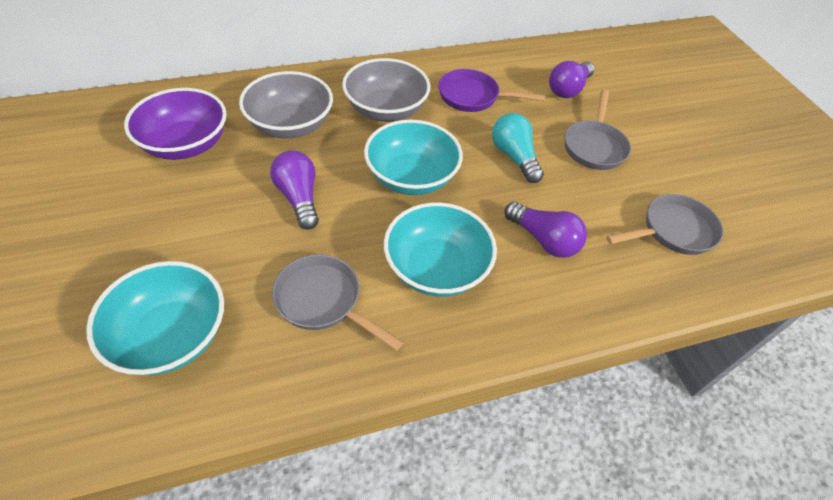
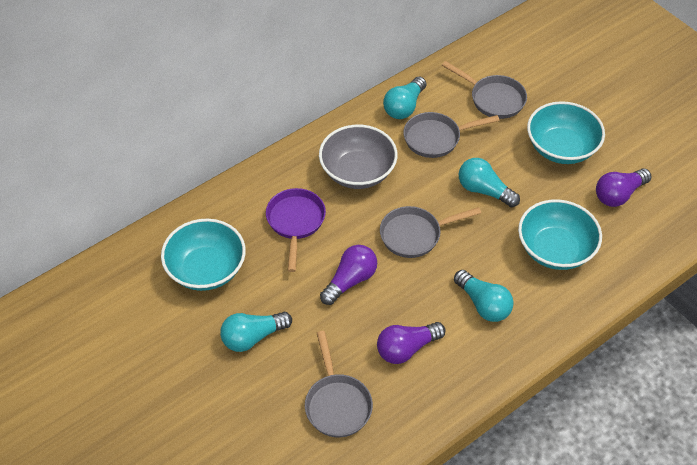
grey bowl: [239,71,333,138] [342,58,431,122] = 2 -> [319,125,398,189] = 1
grey pan: [272,254,404,351] [565,90,631,170] [606,194,723,255] = 3 -> [305,331,373,437] [380,206,481,258] [403,112,499,158] [442,61,527,119] = 4
purple bowl: [124,88,227,160] = 1 -> none = 0
turquoise light bulb: [492,113,544,183] = 1 -> [220,312,292,352] [383,76,426,119] [454,270,514,322] [459,158,520,207] = 4

